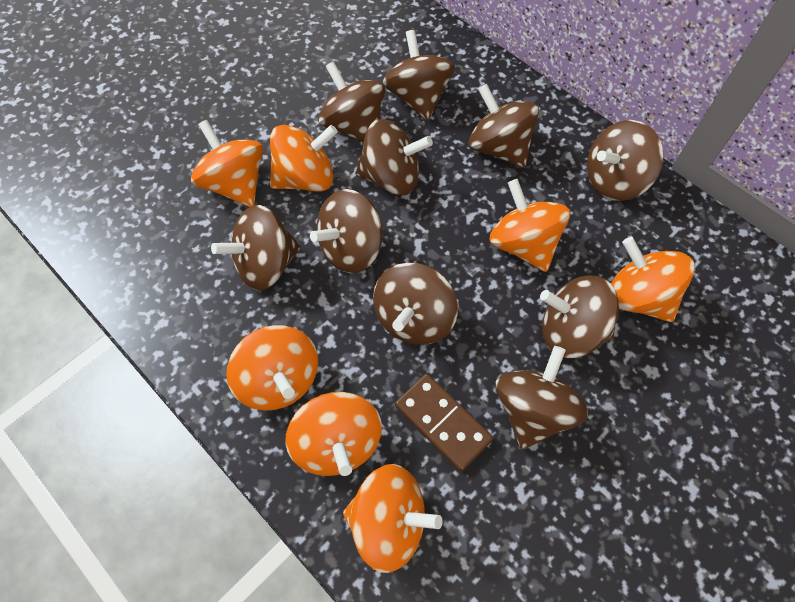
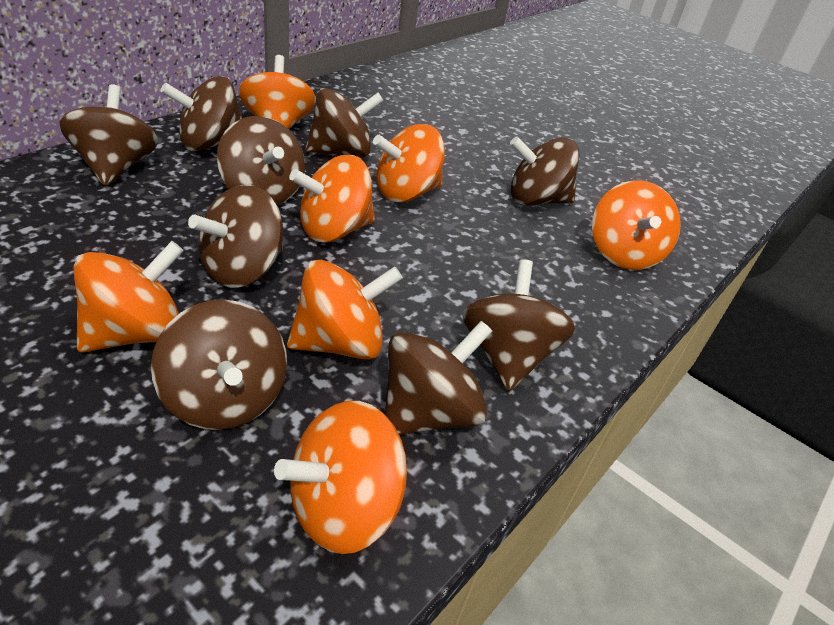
brown domino: [395,374,493,471] = 1 -> none = 0
brown spinning top: [211,205,301,290] [310,189,383,273] [318,61,385,142] [355,119,433,195] [373,263,458,345] [383,30,455,121] [469,84,539,168] [496,346,588,450] [540,276,619,358] [587,120,664,201] = 10 -> [60,84,158,186] [151,299,287,430] [161,76,242,151] [188,185,283,288] [217,116,305,205] [305,88,384,158] [385,321,492,435] [462,259,575,391] [510,136,580,206] = 9

